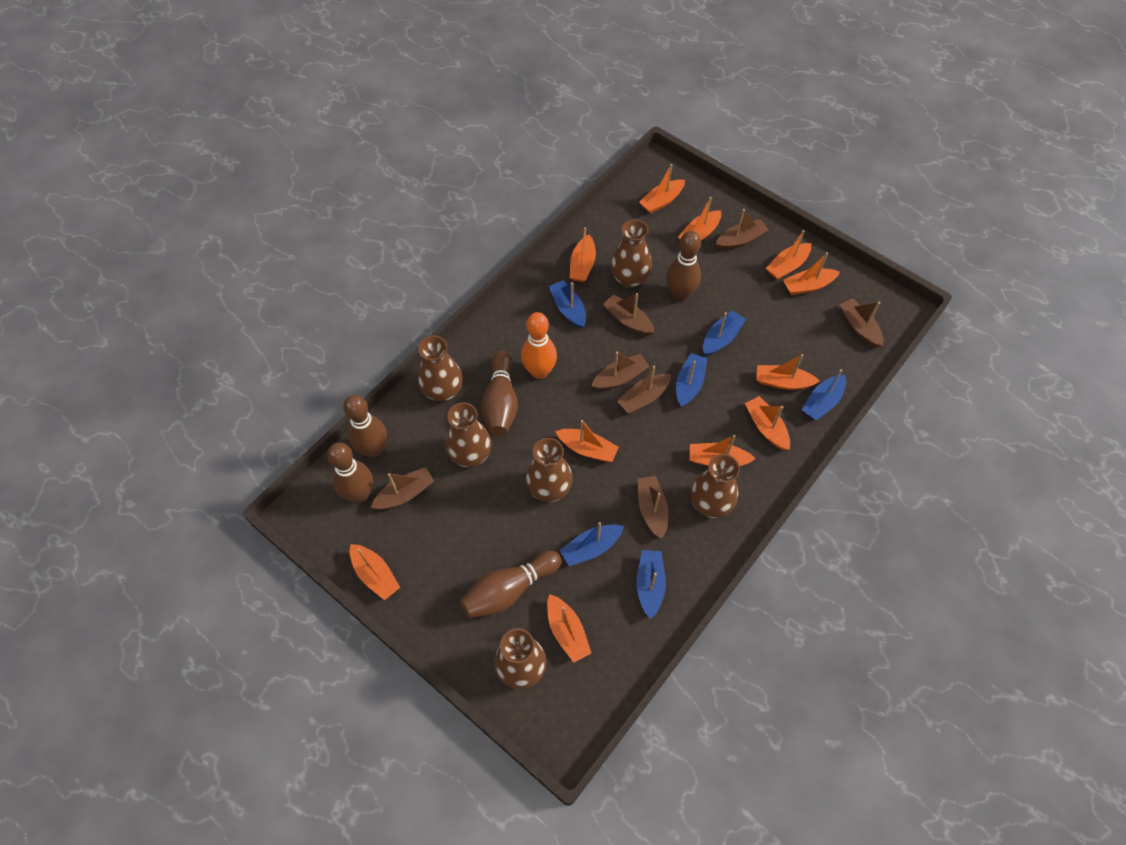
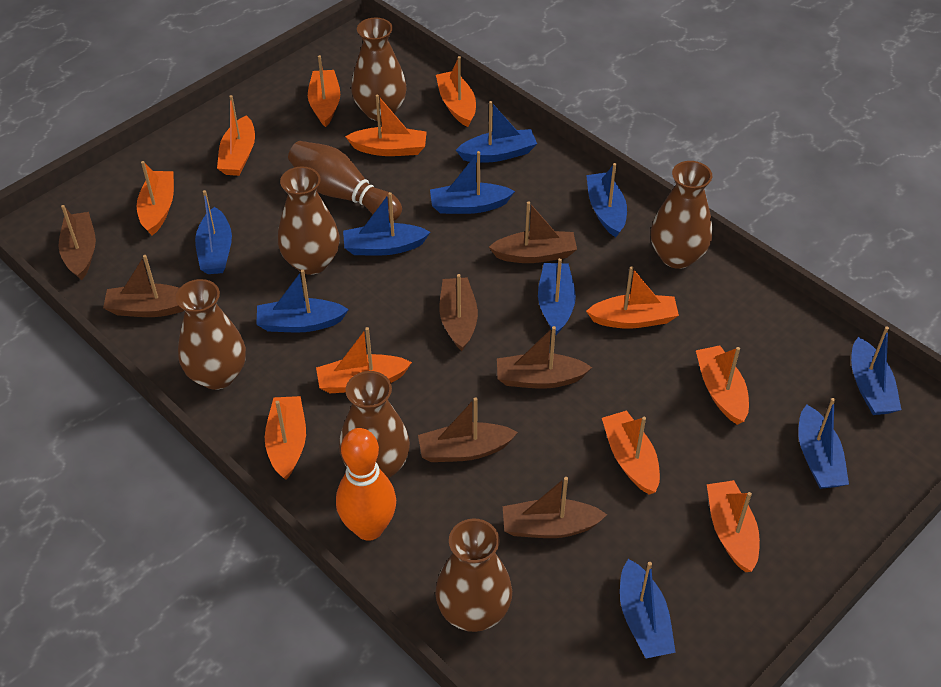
blue boat: [549,280,586,328] [560,522,624,566] [636,550,666,619] [676,353,707,407] [703,310,746,356] [802,369,846,420] = 6 -> [195,190,232,274] [256,269,349,332] [343,192,430,255] [430,151,515,214] [456,101,537,163] [538,258,576,335] [586,163,627,237] [620,559,676,658] [798,398,849,489] [851,326,902,415] = 10
brown bowling pin: [327,442,373,503] [343,395,387,458] [460,551,562,618] [481,351,518,436] [666,231,701,301] = 5 -> [288,141,402,221] = 1

